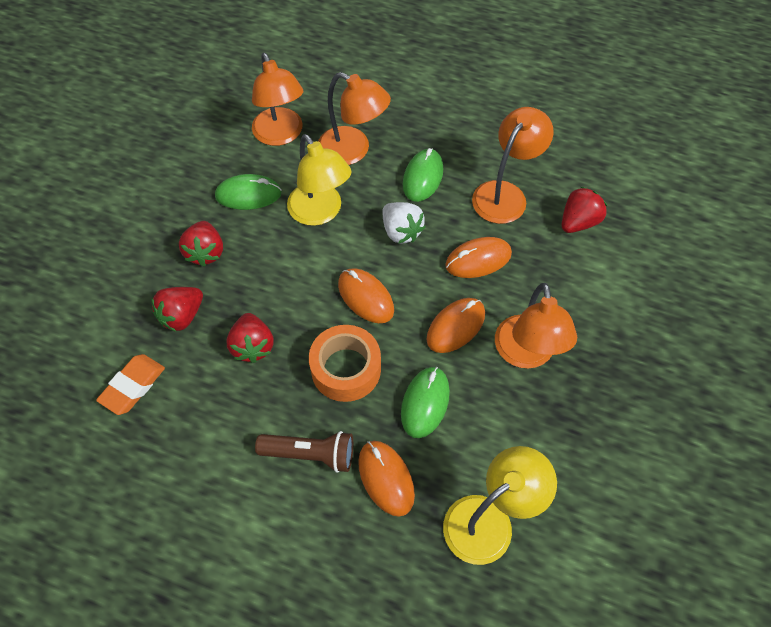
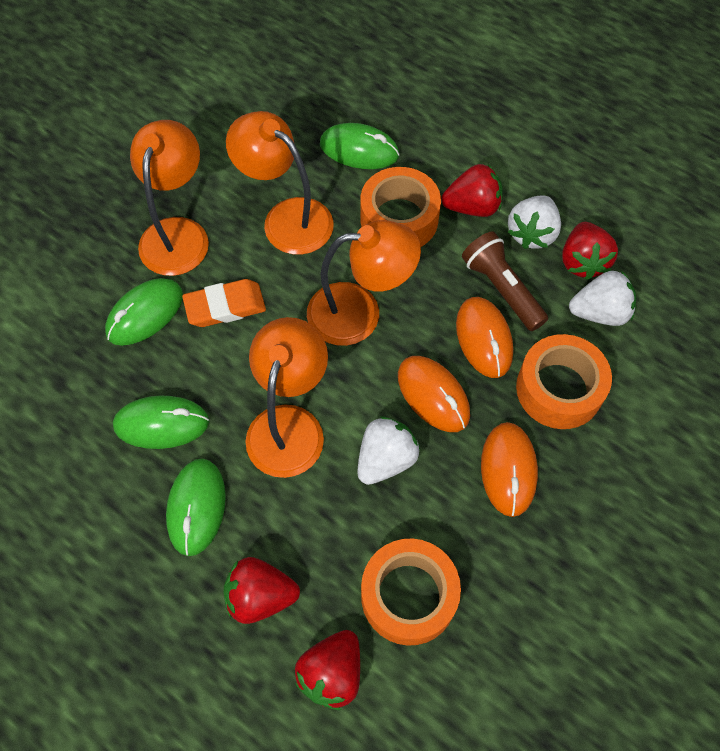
green mouse: [215,174,282,210] [401,367,450,438] [402,148,443,202] = 3 -> [105,278,183,346] [113,396,209,449] [166,458,226,556] [320,123,400,169] = 4
orange mouse: [338,268,394,323] [358,441,415,517] [426,298,485,353] [445,237,512,278] = 4 -> [398,356,470,432] [456,297,513,378] [481,422,538,517] = 3
orange tape: [309,325,381,402] = 1 -> [360,167,441,247] [361,539,461,646] [516,334,612,429] = 3
white strawberry: [382,202,425,244] = 1 -> [357,416,420,485] [508,195,561,249] [569,270,636,326] = 3
yellow lamp: [287,134,351,226] [443,446,557,565] = 2 -> none = 0

